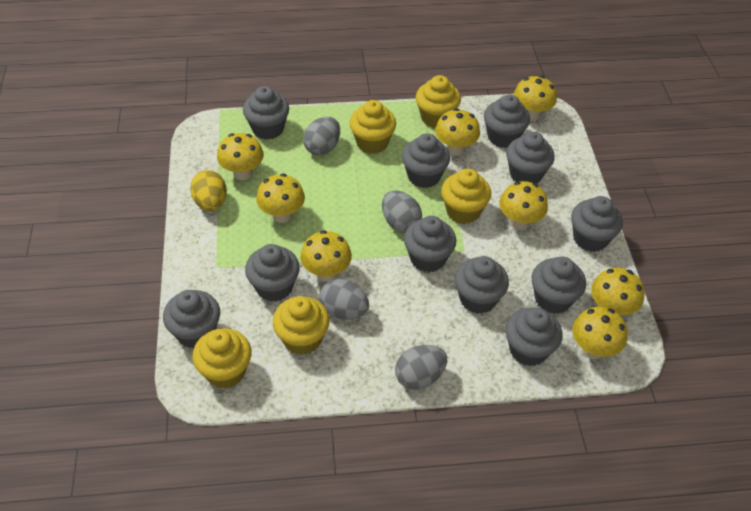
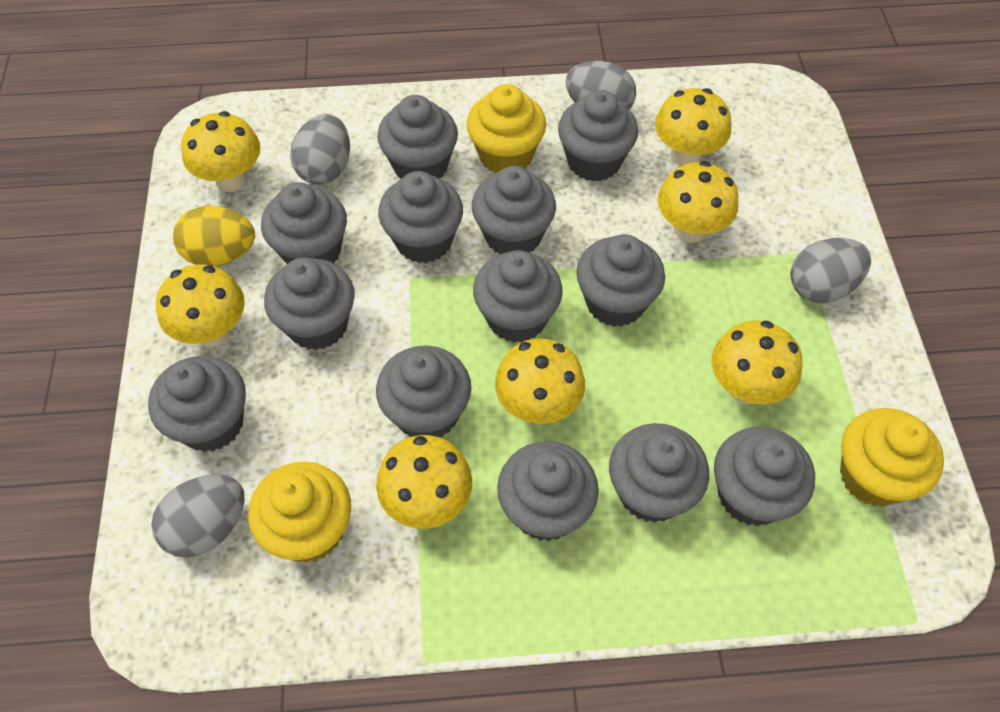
grey cupcake: [163,290,220,349] [243,86,289,140] [245,244,300,302] [402,133,450,188] [404,216,456,272] [454,256,509,314] [484,94,530,148] [505,307,562,366] [506,132,555,183] [532,257,586,314] [571,196,623,252] = 11 -> [148,356,246,452] [261,182,347,264] [264,258,355,350] [376,345,471,437] [377,95,458,179] [378,171,463,263] [472,166,556,254] [473,250,563,343] [497,441,599,541] [558,90,638,182] [576,234,665,327] [609,423,709,523] [714,427,815,526] = 13
yellow cupcake: [192,328,251,389] [273,296,330,355] [350,100,396,154] [416,75,461,128] [441,169,491,224] = 5 -> [248,462,351,563] [467,84,546,173] [840,408,944,506] = 3
yellow mushroom: [217,133,264,180] [256,173,305,223] [300,230,352,281] [435,108,480,156] [499,181,548,230] [514,76,557,121] [572,307,628,359] [591,268,644,315] = 8 -> [156,264,245,347] [181,111,260,192] [376,435,472,529] [495,339,585,424] [655,88,731,166] [657,161,738,243] [712,320,803,404] = 7

